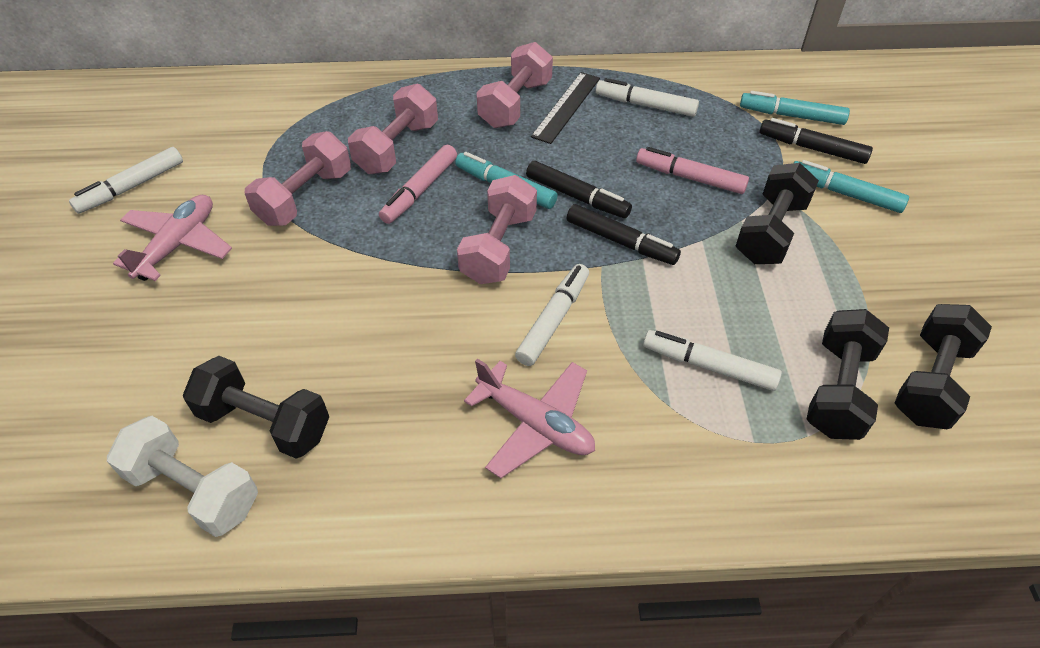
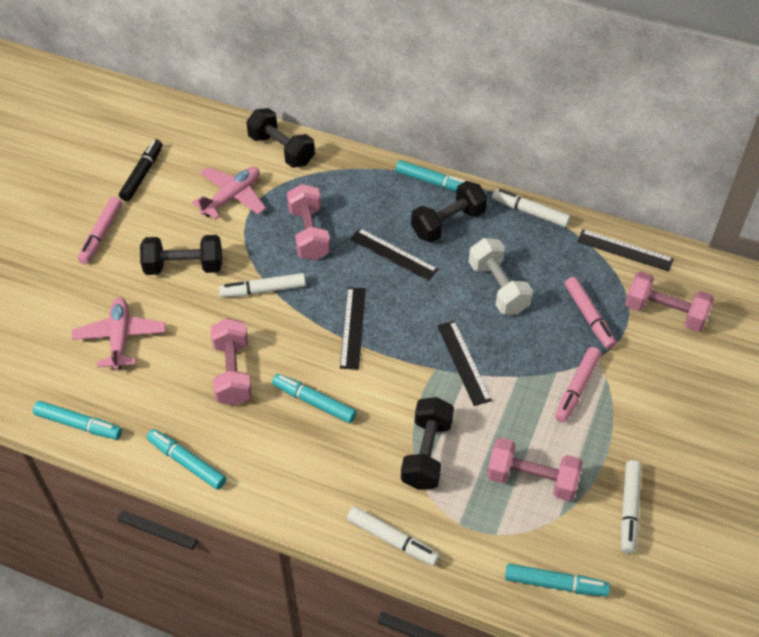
black marker: [526,161,632,218] [567,204,681,265] [759,118,873,164] = 3 -> [119,139,162,201] = 1
black ruler: [531,72,600,144] = 1 -> [340,287,366,370] [350,228,438,281] [437,321,492,406] [577,229,674,272] = 4
pink marker: [379,145,457,224] [636,147,749,194] = 2 -> [78,197,122,264] [555,347,601,422] [565,277,616,349] = 3
turquoise marker: [455,152,558,209] [740,91,850,125] [794,160,909,213] = 3 -> [33,401,122,440] [147,429,226,490] [272,374,357,423] [395,160,465,192] [505,564,610,597] = 5

